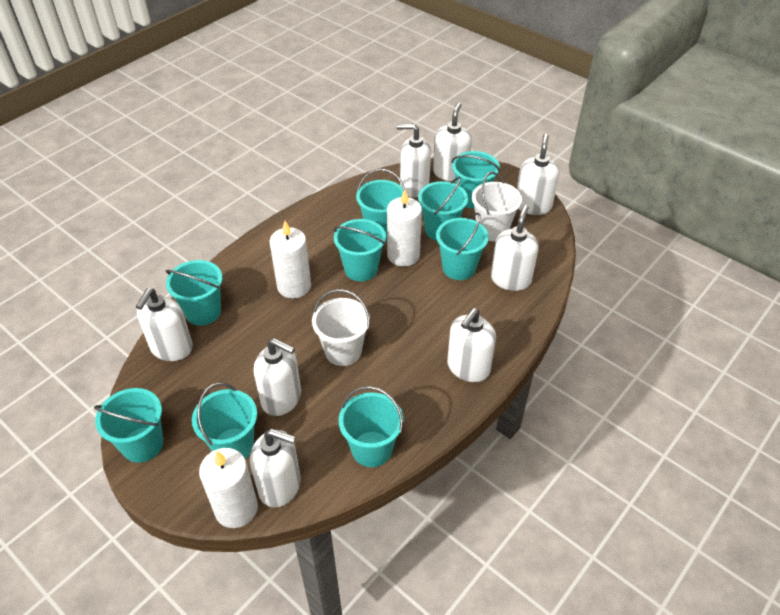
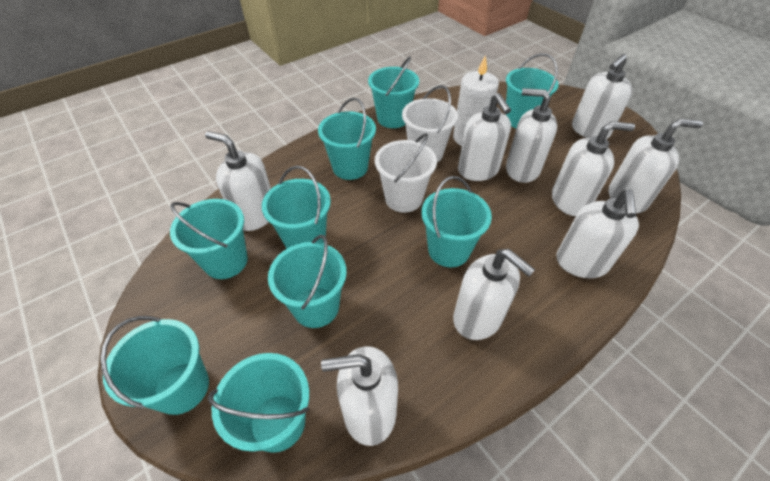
white candle: [199,448,258,528] [270,221,311,299] [387,190,422,266] = 3 -> [453,55,499,146] = 1
white soap dispenser: [135,289,193,361] [250,429,301,508] [254,338,301,416] [397,124,431,198] [433,102,472,181] [447,308,496,382] [491,205,539,291] [517,134,559,215] = 8 -> [205,131,271,231] [321,346,398,446] [453,249,535,340] [458,93,511,181] [506,88,557,183] [552,121,635,216] [556,189,639,278] [572,54,633,139] [609,118,703,213] = 9

